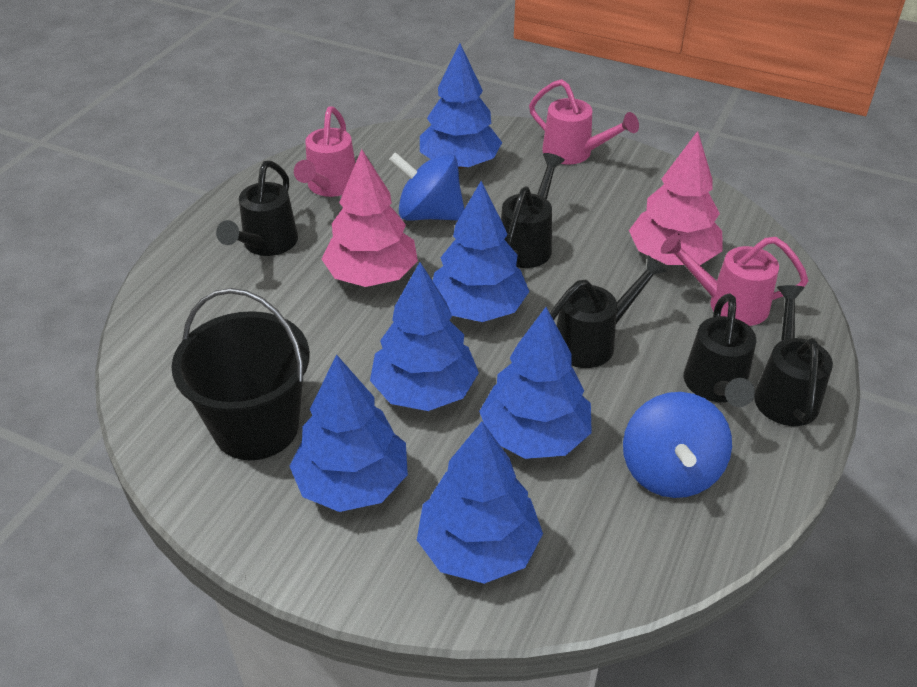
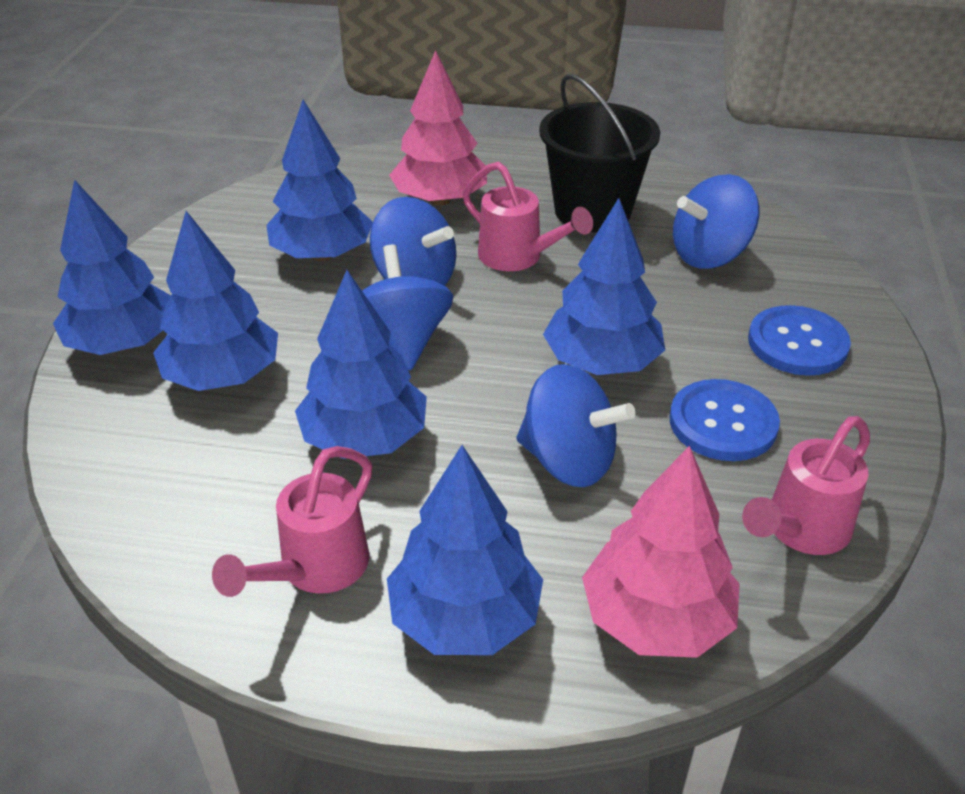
black watering can: [216,161,298,256] [501,153,565,268] [550,255,667,368] [684,294,756,407] [754,285,833,426] = 5 -> none = 0
blue button: none = 0 -> [669,379,780,461] [748,305,851,375] = 2
blue spinning top: [389,152,464,221] [623,392,732,498] = 2 -> [362,245,453,371] [370,197,456,286] [517,364,635,487] [673,174,760,269] = 4

